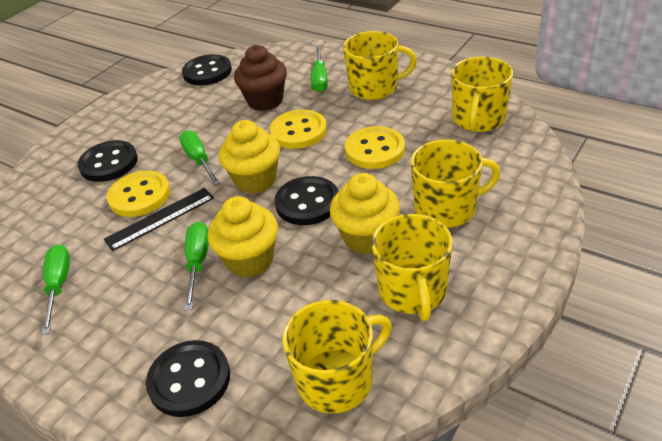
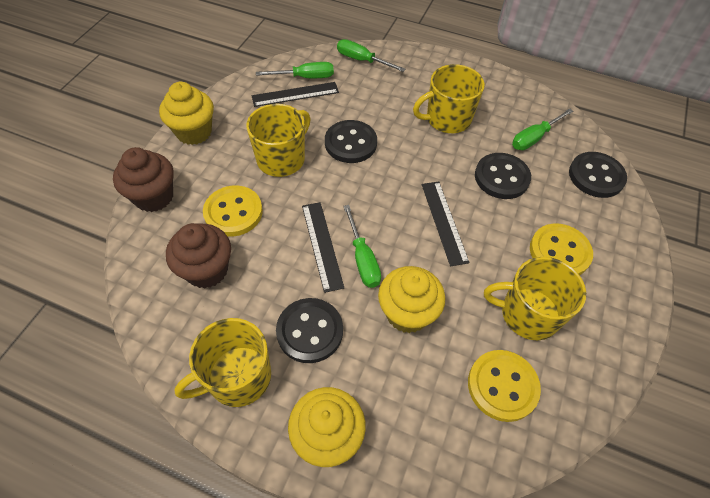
black ruler: [104,188,214,251] = 1 -> [252,82,339,107] [302,202,344,293] [422,181,470,266] = 3
brown cupcake: [234,45,287,111] = 1 -> [113,147,174,212] [166,223,231,289] = 2
yellow mug: [282,300,392,413] [343,31,417,100] [371,214,453,321] [411,140,501,228] [451,57,513,132] = 5 -> [174,318,271,407] [246,104,311,177] [413,64,485,133] [484,257,586,340] = 4

